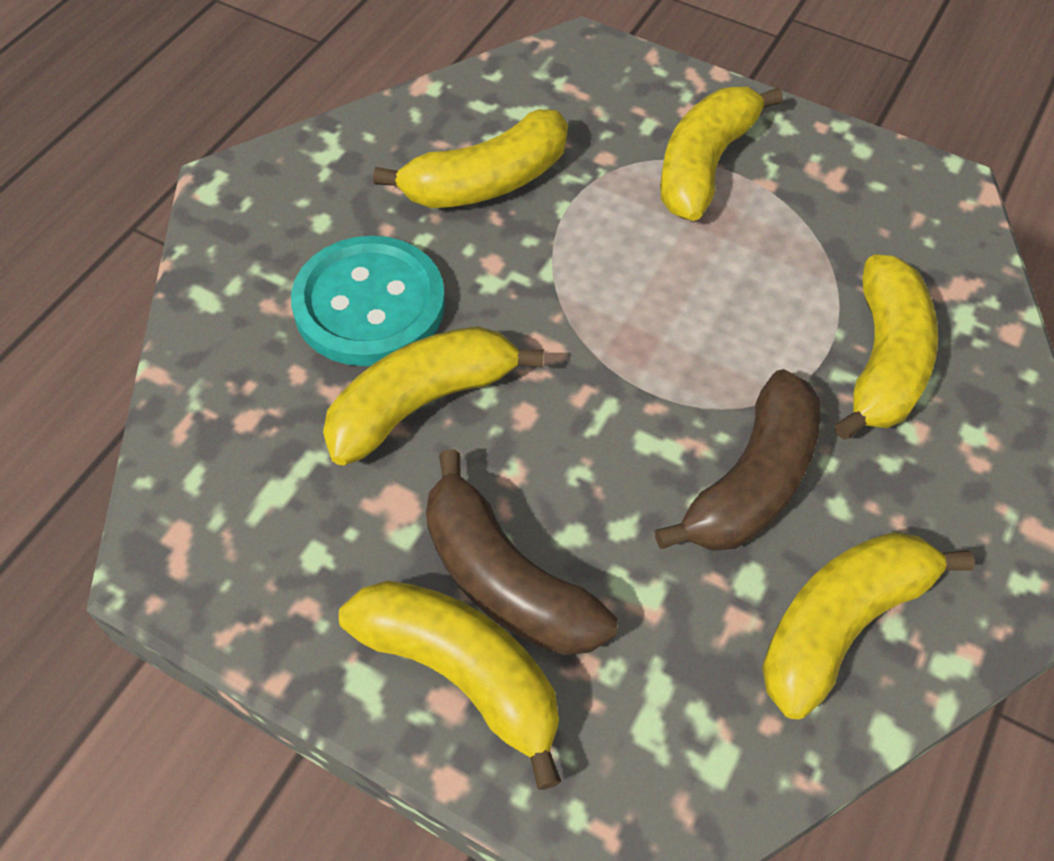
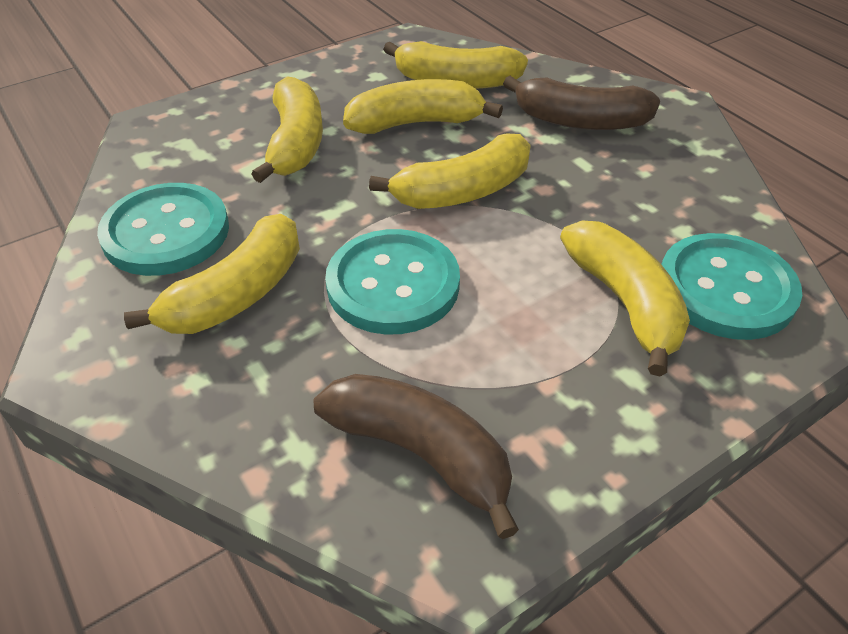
turquoise button: [291,236,445,366] = 1 -> [97,183,229,276] [325,229,460,334] [661,233,802,340] = 3

